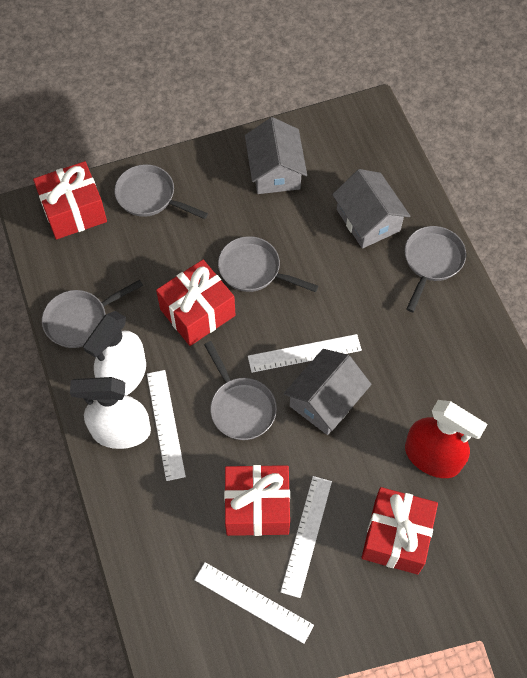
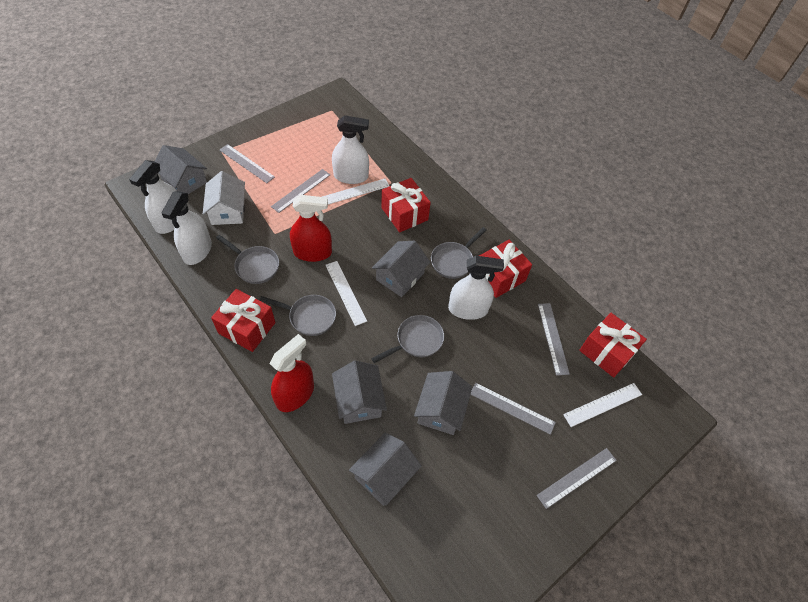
grey house: [245,117,307,194] [283,349,372,435] [332,169,410,249] = 3 -> [155,145,207,194] [332,361,387,424] [349,433,422,506] [372,241,430,297] [414,371,472,435] = 5
grey pan: [42,280,143,348] [114,164,208,219] [204,341,277,440] [218,236,318,292] [405,226,466,312] = 5 -> [216,235,279,284] [259,295,336,336] [371,315,444,363] [431,227,487,279] = 4
grey ruler: none = 0 -> [219,144,275,183] [271,169,330,213] [471,383,556,435] [537,448,617,509] [538,303,570,376] = 5
red spray bottle: [405,400,488,478] = 1 -> [269,334,314,412] [290,195,332,262] = 2
white house: none = 0 -> [203,171,245,225] = 1
white ruler: [147,370,186,481] [194,562,314,644] [248,334,362,373] [280,476,332,598] = 4 -> [322,179,389,205] [325,261,367,326] [563,383,642,427] = 3
white spray bottle: [70,377,151,449] [83,311,146,395] = 2 -> [129,160,177,234] [161,191,212,265] [332,115,369,184] [448,256,504,320] = 4

